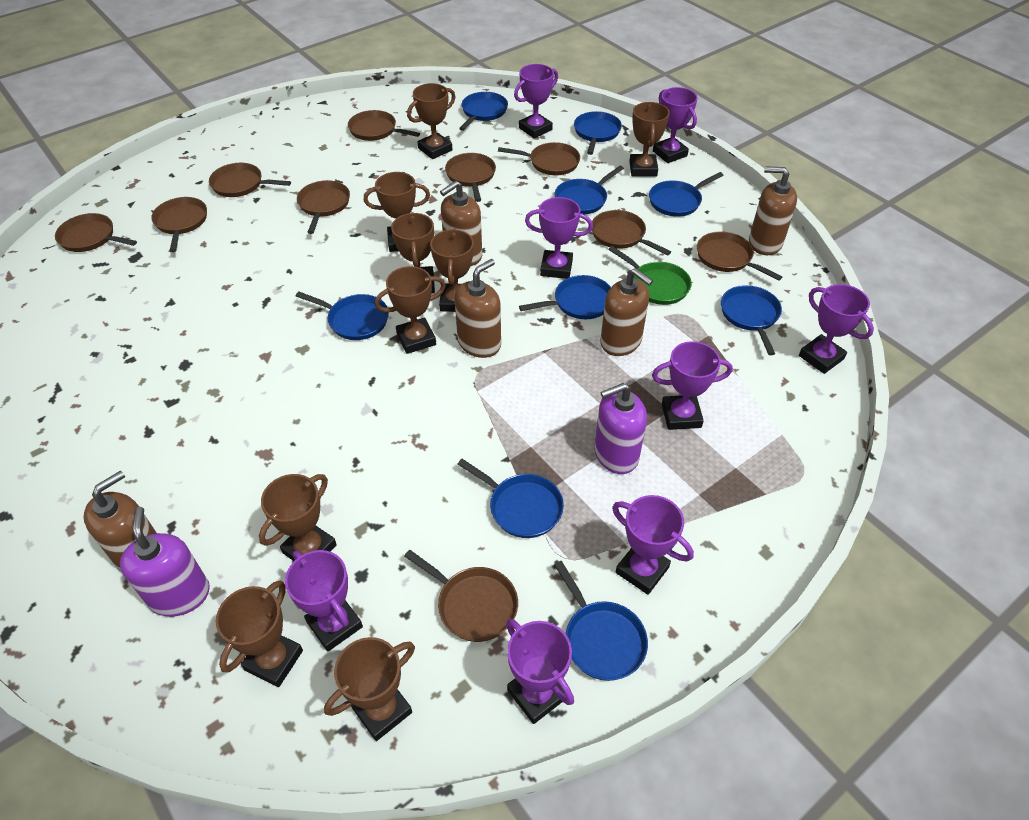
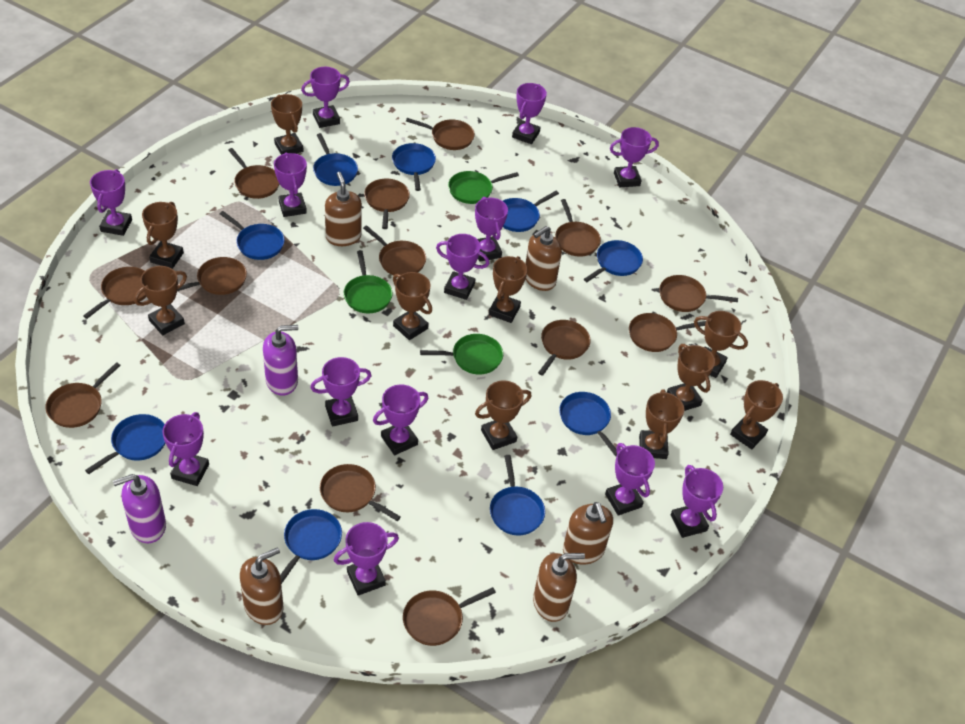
brown pan: [55,213,137,252] [151,197,207,252] [209,163,291,197] [297,180,350,234] [348,110,420,141] [404,550,518,642] [445,153,496,202] [498,142,580,175] [592,210,671,256] [697,232,783,281] = 10 -> [45,362,121,428] [83,267,146,319] [177,257,247,295] [228,148,279,199] [320,464,401,521] [363,225,426,275] [364,179,410,229] [403,587,496,646] [406,118,475,150] [538,320,591,375] [555,199,601,257] [629,313,706,352] [659,275,738,312] = 13
brown trophy: [216,580,303,687] [259,474,337,561] [324,637,415,741] [364,172,430,252] [375,266,446,354] [391,212,435,293] [407,83,456,159] [430,228,474,312] [629,102,670,177] = 9 -> [134,266,187,335] [142,202,184,269] [271,94,303,155] [393,272,432,340] [475,380,531,450] [489,256,527,323] [639,389,684,459] [667,344,715,411] [694,311,748,378] [730,380,783,449] = 10
green pan: [608,246,692,305] = 1 -> [344,250,393,313] [420,334,503,375] [448,171,519,204] = 3
purple trophy: [285,550,363,651] [506,619,574,724] [514,64,558,138] [525,197,593,279] [612,495,694,595] [652,341,733,430] [653,87,698,163] [799,284,874,374] = 8 -> [90,169,132,236] [162,412,209,486] [274,152,307,217] [301,67,350,128] [310,357,372,426] [334,522,399,596] [373,384,428,455] [436,234,489,300] [475,197,508,262] [512,83,547,144] [605,443,655,516] [610,127,659,187] [671,465,723,538] = 13

